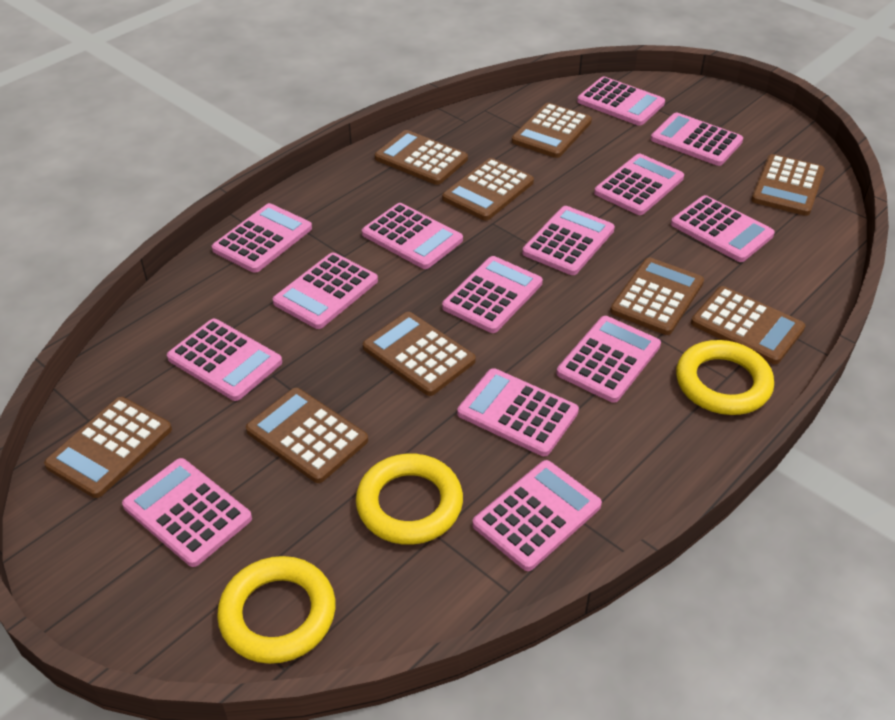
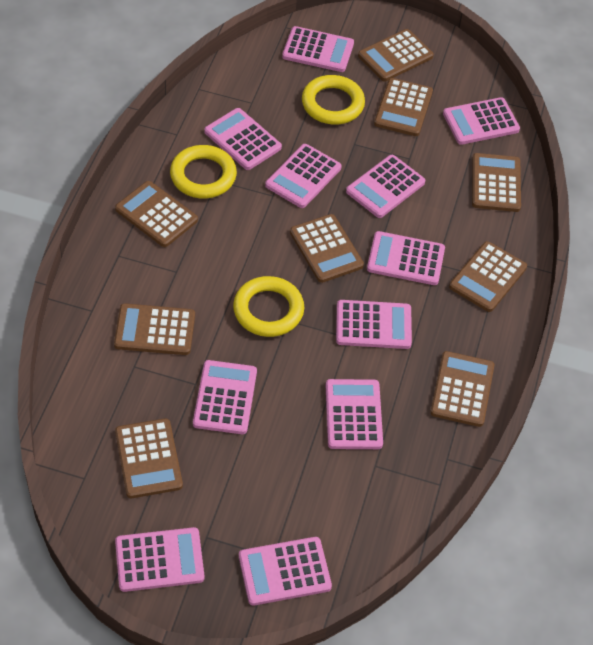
pink calculator: [122,458,252,567] [167,319,282,401] [212,203,312,273] [273,252,378,329] [362,203,463,269] [442,256,543,333] [457,368,579,456] [472,460,602,571] [522,206,615,275] [557,316,661,403] [577,77,665,126] [594,154,684,215] [651,112,743,166] [671,195,775,262] = 14 -> [115,527,204,592] [193,360,257,434] [204,108,282,170] [239,537,332,606] [265,144,342,208] [282,26,354,72] [326,379,383,449] [336,300,412,349] [346,155,425,218] [367,231,445,285] [443,97,520,145] = 11

